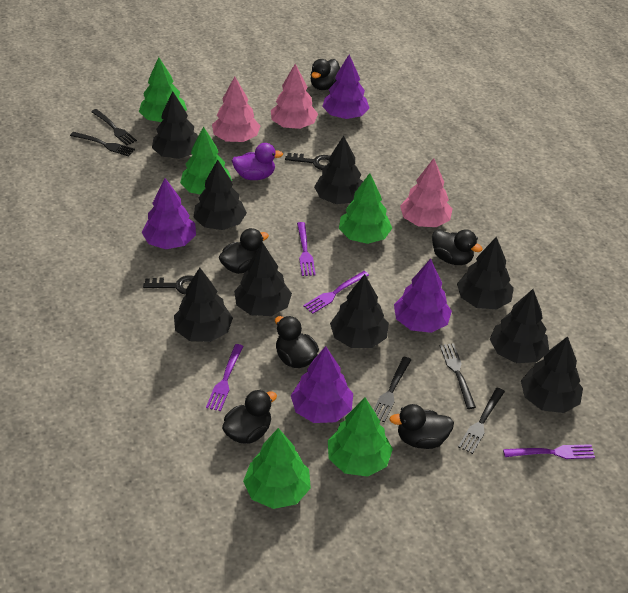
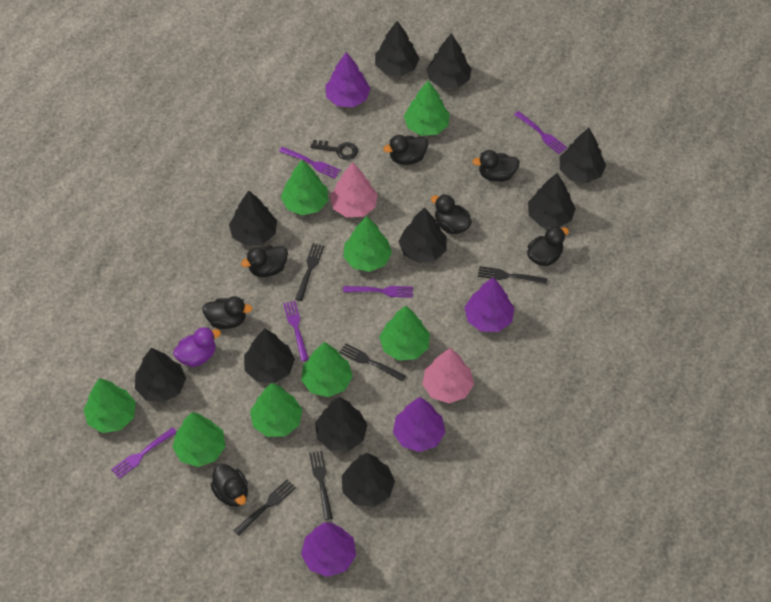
black duck: [219,228,269,274] [222,390,277,444] [275,316,319,368] [311,59,340,90] [389,404,454,449] [432,229,483,265] = 6 -> [202,296,252,329] [210,464,248,507] [241,246,288,277] [383,135,428,165] [431,194,472,234] [473,150,520,182] [527,226,569,266] = 7
black key: [143,275,194,295] [285,153,330,170] = 2 -> [310,140,358,160] = 1
black tree: [152,92,198,159] [174,267,233,342] [193,160,247,230] [234,243,292,316] [314,136,363,204] [330,274,389,348] [457,237,514,309] [490,289,549,363] [521,336,583,413] = 9 -> [135,347,186,402] [229,191,277,246] [244,328,295,383] [315,397,367,451] [342,453,395,507] [375,21,419,76] [399,207,447,263] [426,33,472,88] [528,173,576,228] [560,128,606,183] = 10
green tree: [139,57,187,122] [180,126,232,195] [243,428,311,509] [328,398,393,477] [339,173,392,244] = 5 -> [83,378,136,433] [172,412,226,467] [250,383,302,437] [281,160,328,215] [301,342,353,397] [343,216,392,272] [379,306,430,361] [404,80,450,136] = 8
pink tree: [212,76,260,142] [271,64,318,129] [400,158,453,227] = 3 -> [330,162,377,217] [422,348,474,403] = 2
purple fork: [206,344,244,411] [297,222,316,276] [303,271,369,314] [503,444,595,459] = 4 -> [111,427,176,479] [279,147,341,179] [283,301,309,361] [343,286,413,298] [514,111,567,154] = 5

